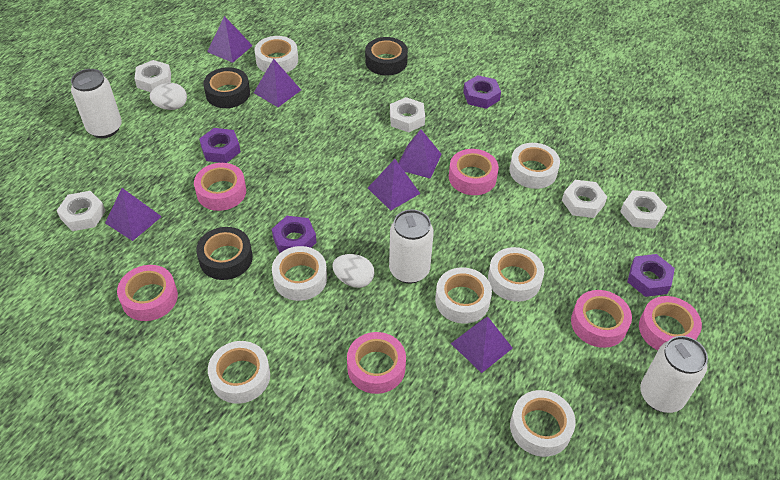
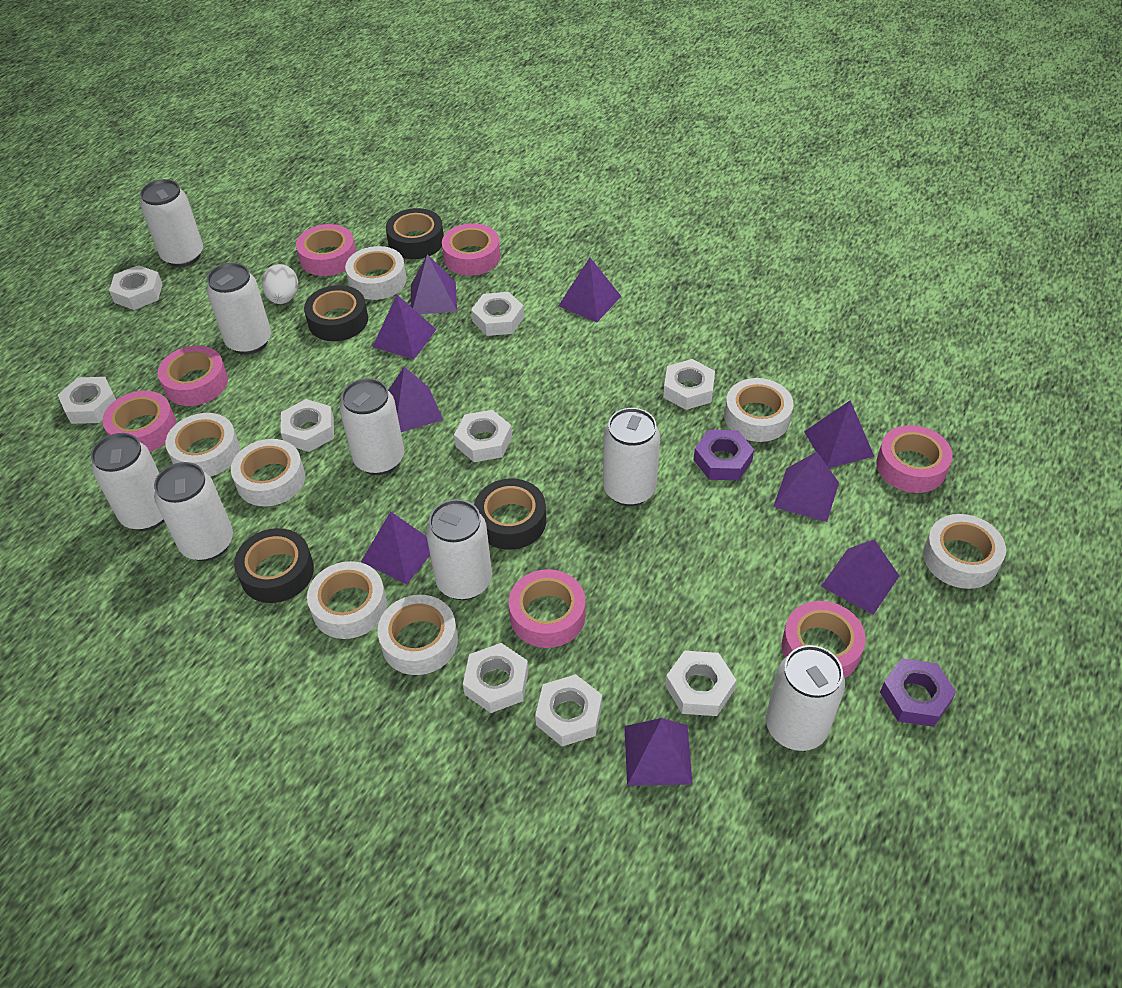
black tape: [196,227,253,280] [203,67,250,108] [365,37,408,75] = 3 -> [234,528,314,603] [304,285,368,341] [386,208,444,259] [474,479,546,550] = 4
pink tape: [117,265,178,321] [194,163,246,211] [347,332,406,394] [449,149,499,195] [571,290,632,348] [639,296,702,350] = 6 -> [102,391,177,452] [158,346,228,406] [296,224,356,276] [442,223,500,276] [509,569,586,648] [782,601,866,678] [877,425,953,493] = 7
purple nut: [199,128,241,163] [272,216,317,254] [463,75,501,109] [627,254,675,297] = 4 -> [694,430,754,480] [880,658,956,727] = 2
purple pyramid: [105,188,162,241] [207,16,253,63] [254,59,301,107] [368,159,420,211] [399,129,442,179] [451,317,513,373] = 6 -> [361,511,430,584] [373,295,436,359] [388,367,443,432] [411,254,457,314] [558,257,621,322] [624,718,693,786] [773,452,839,522] [804,400,875,468] [821,540,899,615] = 9
white can: [71,69,122,138] [389,209,434,284] [640,336,708,413] = 3 -> [91,433,164,531] [140,179,203,267] [154,462,233,561] [207,263,271,355] [340,378,404,475] [426,499,492,600] [603,408,660,506] [766,645,845,751] = 8
white egg: [150,83,187,110] [332,254,375,288] = 2 -> [262,264,298,304] = 1
white nut: [56,191,105,231] [134,60,171,92] [390,97,425,133] [562,180,607,218] [620,190,667,229] = 5 -> [58,377,116,424] [109,265,162,310] [281,399,334,452] [454,410,512,462] [463,643,528,713] [471,292,524,336] [535,674,602,746] [663,359,715,410] [665,651,736,716] = 9

